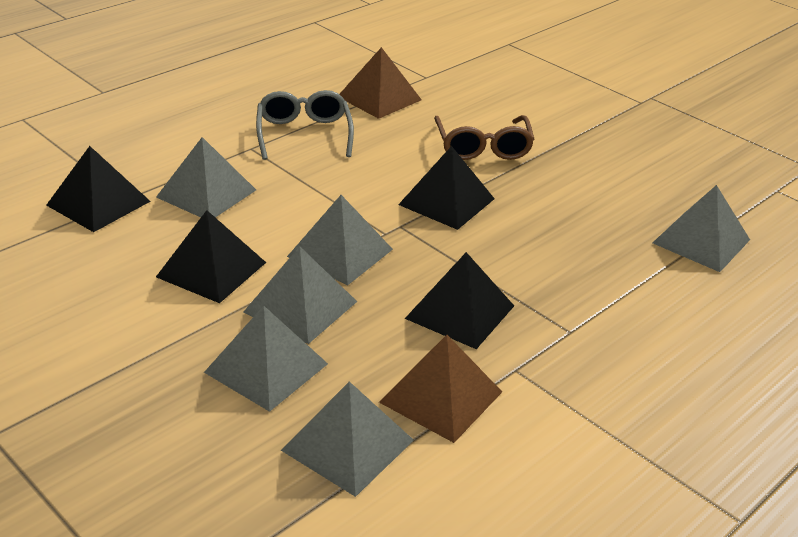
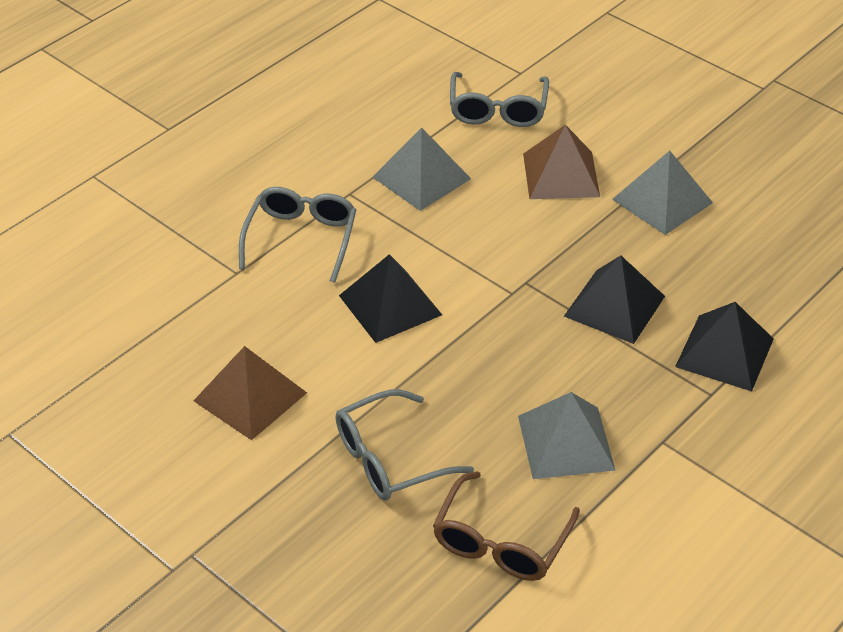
black pyramid: [46,146,151,232] [156,210,266,303] [398,146,495,230] [405,252,514,349] = 4 -> [339,254,442,343] [564,255,665,344] [675,302,774,391] = 3
grey glasses: [256,90,354,160] = 1 -> [239,187,356,283] [336,389,474,501] [450,72,549,127] = 3
grey pyramid: [156,137,256,217] [204,306,328,412] [244,246,357,344] [281,381,414,497] [287,195,393,285] [653,185,750,272] = 6 -> [373,128,471,211] [518,392,616,479] [612,151,713,235] = 3

